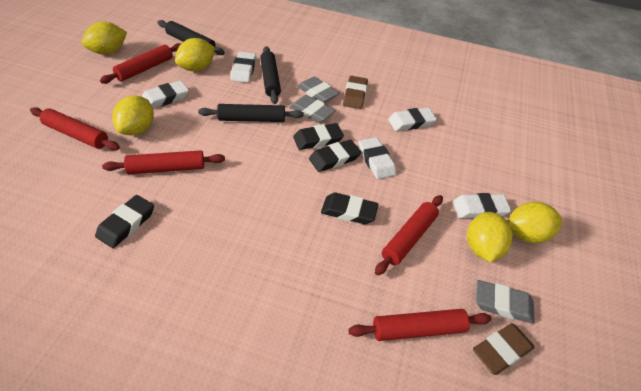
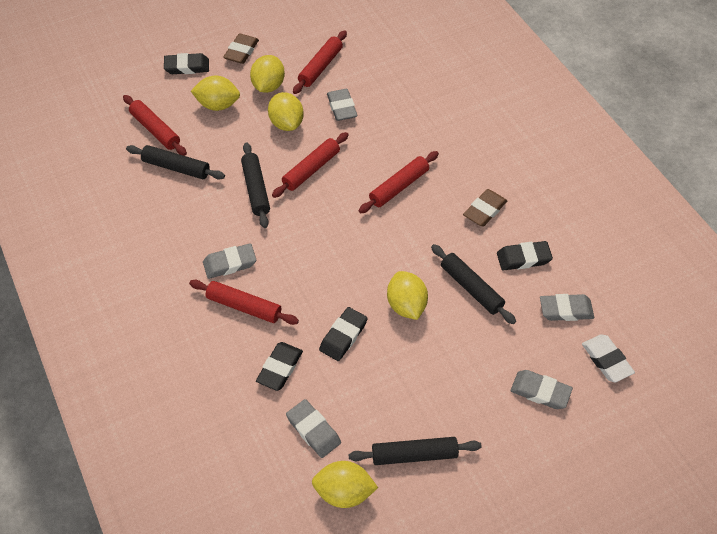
black rolling pin: [157,20,225,55] [198,104,304,122] [260,46,281,104] = 3 -> [126,145,225,179] [241,142,270,228] [348,437,482,465] [431,244,516,324] = 4
grey eraser: [289,95,336,123] [297,76,339,103] [476,280,535,324] = 3 -> [203,243,256,279] [286,399,341,458] [327,89,358,121] [511,370,573,409] [540,294,594,321] = 5
white eraser: [141,81,189,108] [230,52,256,83] [359,137,396,179] [388,108,437,131] [453,193,511,218] = 5 -> [582,334,635,382] = 1

